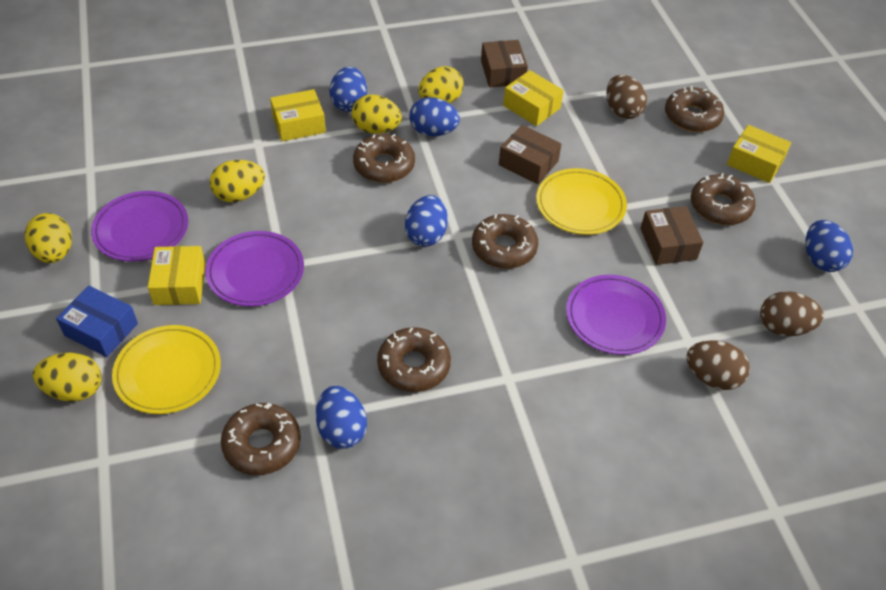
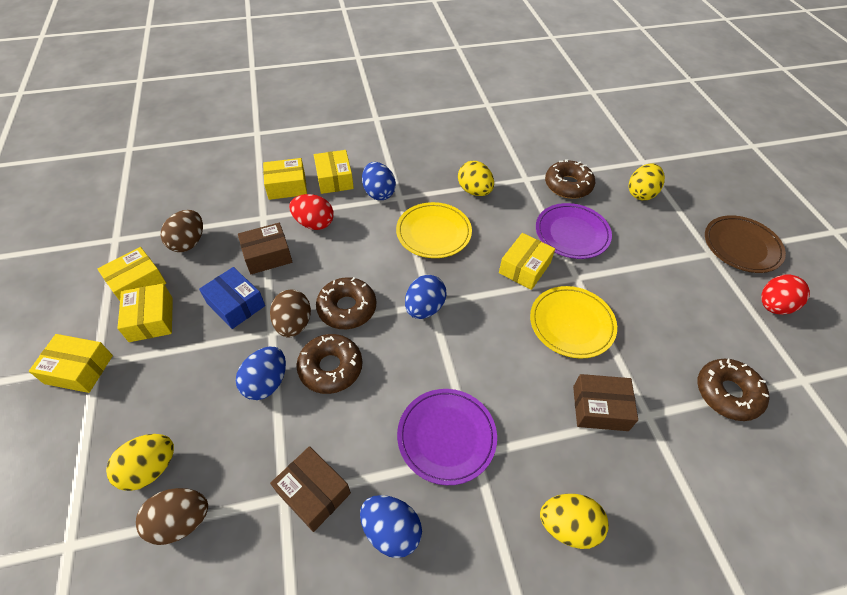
blue egg: [316,386,367,449] [329,67,367,112] [405,195,448,247] [409,97,460,136] [805,220,853,272] = 5 -> [236,346,286,400] [360,495,422,558] [362,162,396,200] [405,275,447,319] = 4
brown donut: [221,403,301,475] [353,134,415,183] [377,327,451,392] [472,214,538,269] [665,86,724,132] [691,173,756,225] = 6 -> [296,334,362,394] [316,277,376,329] [545,159,595,199] [698,359,770,421] = 4
brown plate: none = 0 -> [705,215,786,273] = 1
purple plate: [91,191,188,262] [205,231,304,307] [566,275,666,355] = 3 -> [397,389,497,485] [536,203,612,259] = 2
red egg: none = 0 -> [289,194,334,230] [761,274,810,315] = 2
yellow box: [148,246,206,305] [270,89,326,141] [503,70,564,126] [727,125,791,183] = 4 -> [29,334,113,393] [97,247,166,301] [118,283,173,342] [263,158,307,200] [314,150,354,194] [499,233,555,290] = 6
yellow egg: [25,213,72,263] [33,353,102,402] [210,160,265,202] [352,95,402,134] [418,66,464,103] = 5 -> [106,434,174,491] [458,161,494,196] [540,494,609,549] [629,163,665,201] = 4

